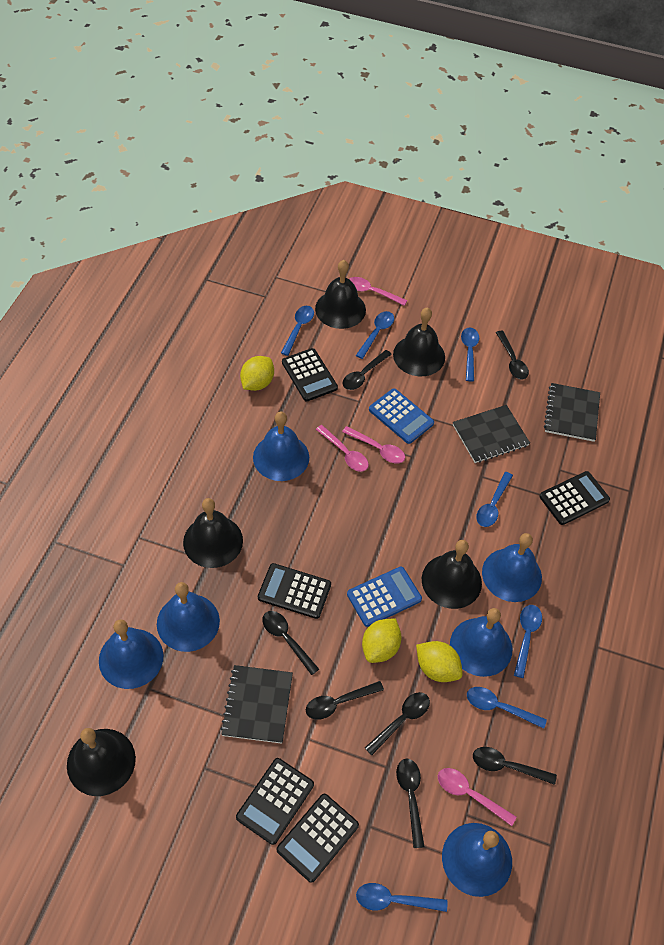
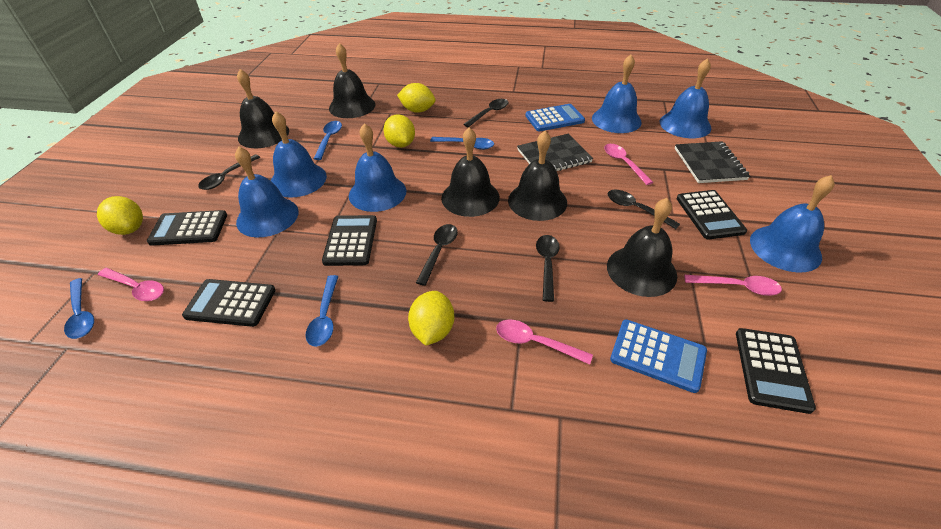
black notebook: [221,665,293,744] [453,405,530,463] [544,383,600,442] = 3 -> [517,134,593,171] [675,141,750,183] = 2
black spoon: [262,611,319,675] [306,681,384,720] [343,350,392,390] [365,692,430,755] [396,759,425,848] [473,747,557,785] [496,331,529,379] = 7 -> [198,154,260,190] [416,224,458,286] [463,99,509,127] [536,235,560,302] [608,190,680,229] = 5
blue spoon: [281,306,314,356] [356,311,394,359] [356,883,447,912] [461,328,479,381] [467,687,547,729] [476,472,513,527] [514,605,542,678] = 7 -> [64,278,94,339] [306,275,338,347] [313,121,342,160] [430,137,494,150] = 4
yellow lemon: [240,356,274,391] [362,618,402,663] [416,641,463,682] = 3 -> [97,196,143,235] [383,114,415,148] [397,83,435,113] [408,291,454,346] = 4

